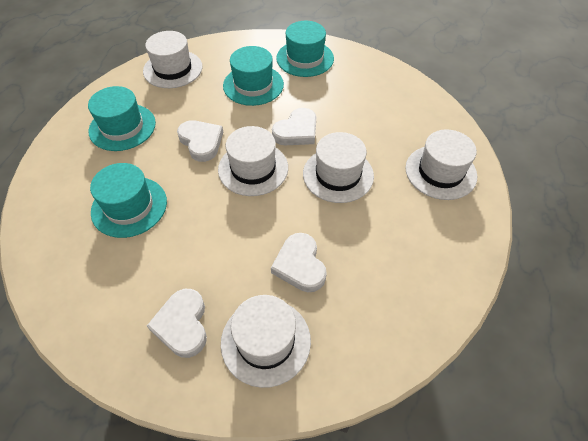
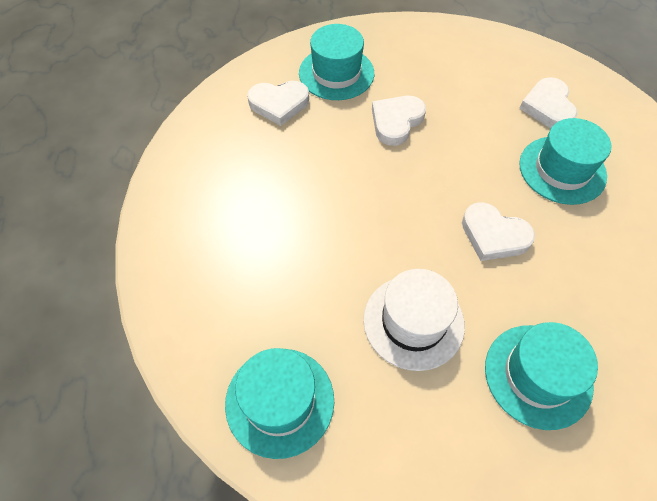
white hat: [143,31,202,88] [218,126,288,196] [221,295,311,388] [303,132,374,203] [405,129,477,200] = 5 -> [363,269,465,371] = 1

